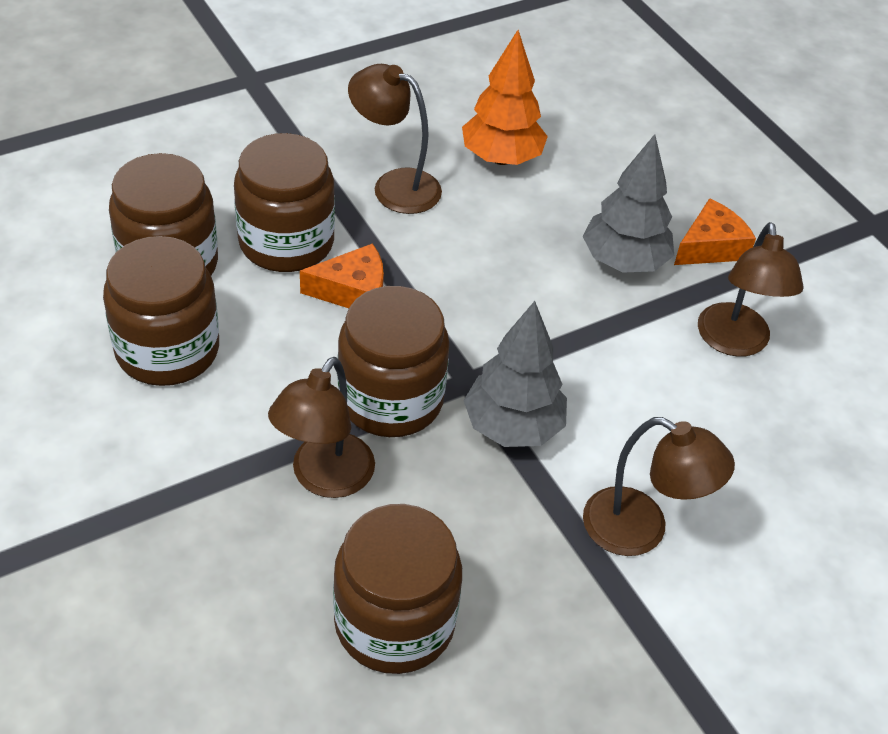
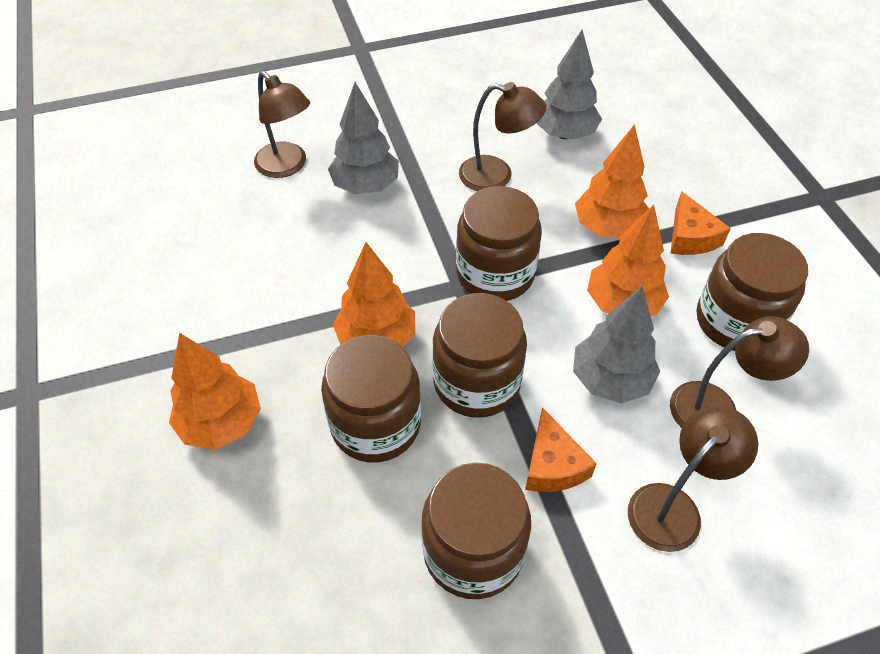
grey tree: [463,301,567,447] [582,134,674,273] = 2 -> [328,82,399,195] [536,30,602,140] [573,286,660,403] = 3
orange tree: [462,30,548,165] = 1 -> [169,333,261,450] [333,242,415,347] [575,124,649,238] [587,204,669,316] = 4

